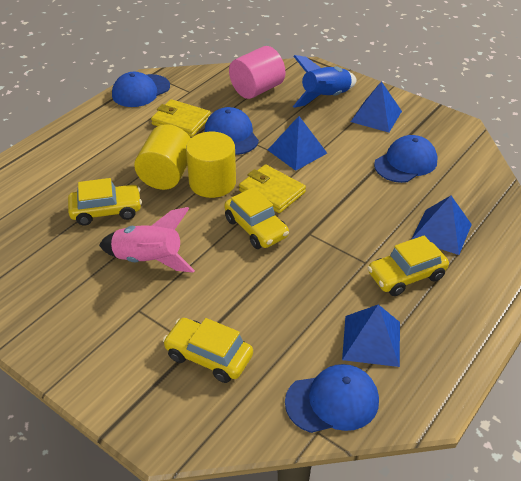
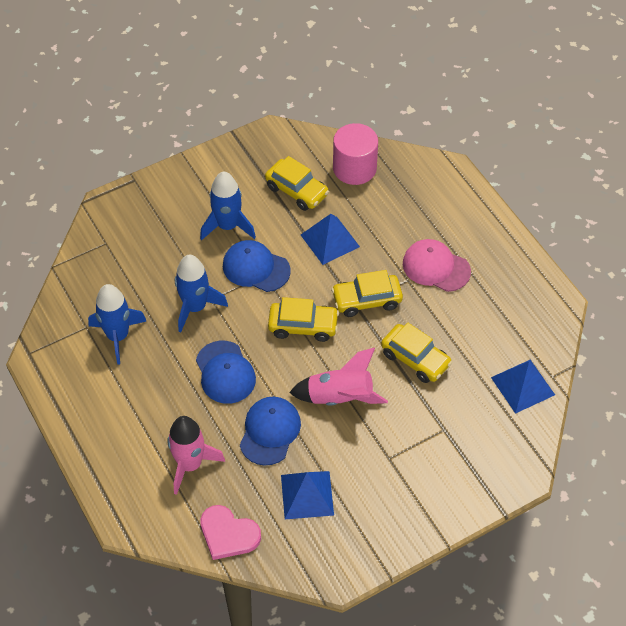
blue cap: [112,72,170,107] [205,107,259,155] [285,364,379,433] [374,135,438,183] = 4 -> [196,341,256,404] [223,240,291,292] [240,397,301,465] = 3
blue pyramid: [268,116,327,171] [342,304,400,367] [351,81,402,133] [411,196,472,255] = 4 -> [281,471,334,519] [301,214,360,265] [491,360,555,414] = 3
blue rocket: [293,55,357,108] = 1 -> [88,284,147,365] [175,254,228,332] [200,172,256,240] = 3
pink cap: none = 0 -> [403,239,471,292] = 1
pink heart: none = 0 -> [200,505,261,560] = 1
pink rocket: [99,207,195,273] = 1 -> [168,416,225,495] [289,347,388,405] = 2
yellow cylinder: [134,124,191,190] [186,132,236,198] = 2 -> none = 0
yellow wallet: [151,99,211,137] [239,164,306,213] = 2 -> none = 0

